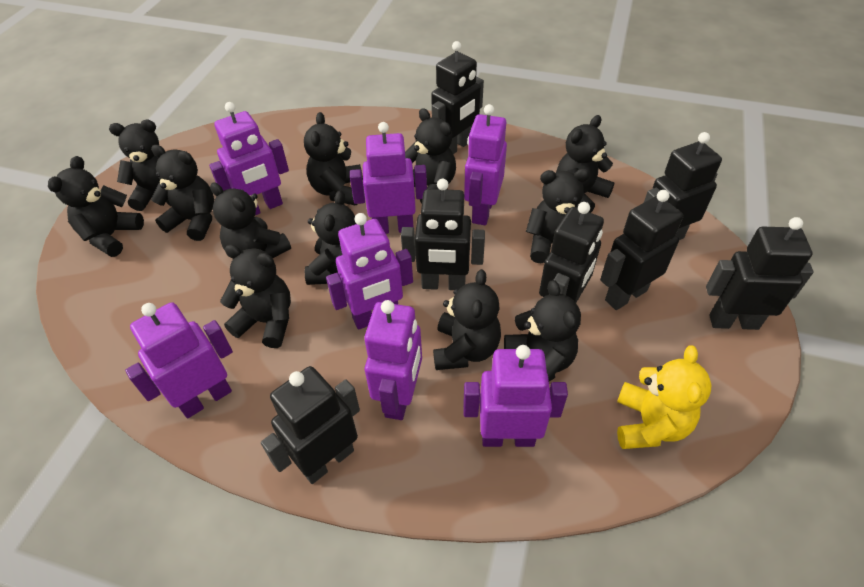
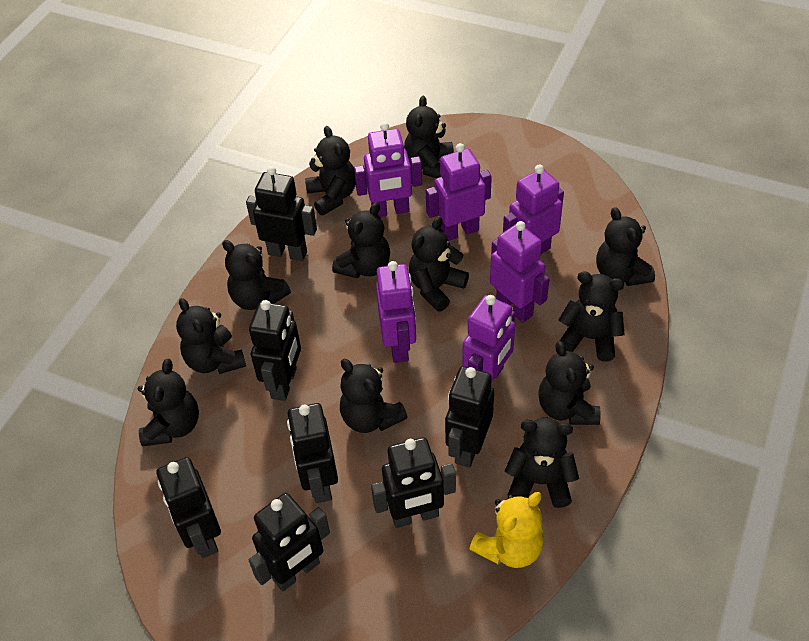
purple robot: [125,302,233,418] [209,102,289,215] [326,213,413,330] [350,122,427,234] [364,300,422,420] [463,345,568,447] [464,104,507,225] = 7 -> [354,122,422,217] [376,261,416,363] [426,143,492,241] [462,295,515,382] [490,221,549,323] [503,164,564,254] = 6

